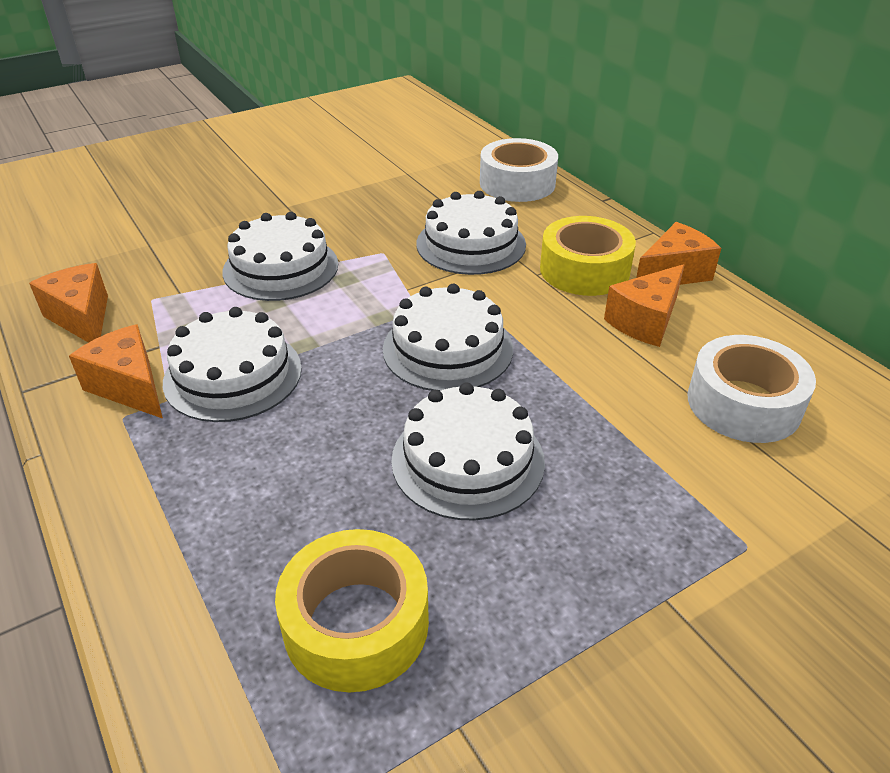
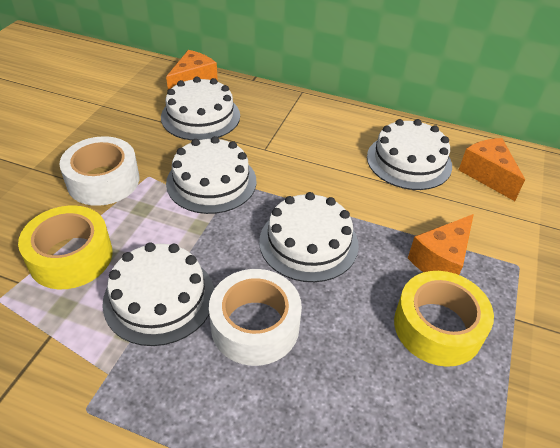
orange cheese: [29,263,108,343] [69,324,163,419] [604,264,684,347] [636,222,721,285] = 4 -> [166,50,218,90] [408,214,474,275] [459,138,525,201] = 3

